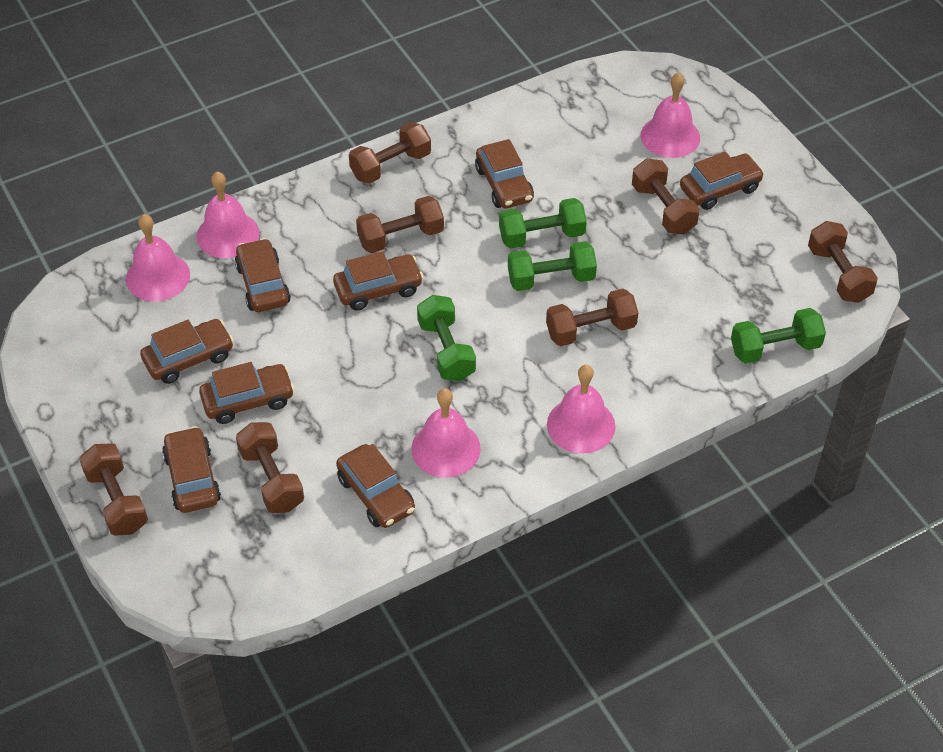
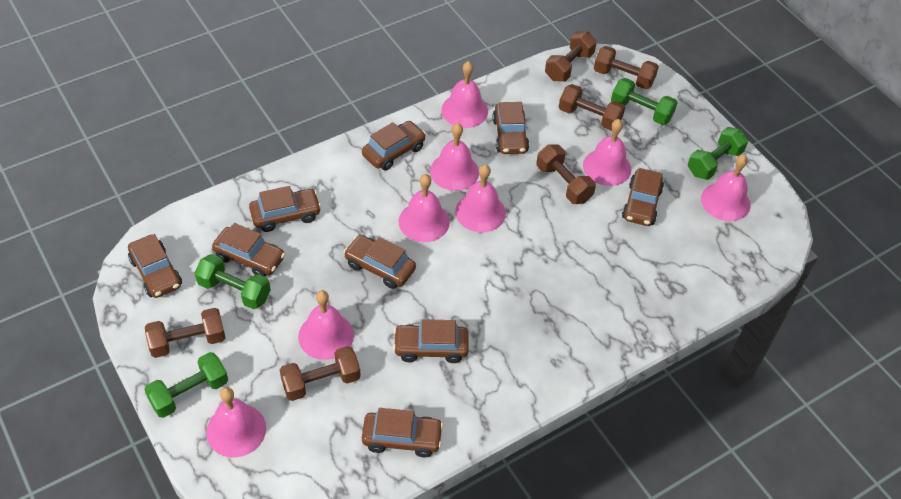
brown car: [140,319,234,384] [162,426,221,513] [199,362,295,424] [235,238,291,312] [333,251,424,311] [336,444,415,528] [475,139,534,209] [680,152,764,210] = 8 -> [128,234,182,298] [212,223,285,277] [249,186,321,232] [344,235,416,289] [362,121,426,170] [362,408,444,457] [393,319,469,363] [492,102,529,154] [622,168,664,226] = 9
brown dumbbell: [79,443,148,536] [236,422,304,513] [349,122,431,184] [356,196,444,253] [546,289,638,346] [632,158,700,234] [808,221,878,303] = 7 -> [145,308,225,358] [280,346,361,401] [536,144,596,204] [545,32,597,82] [559,84,625,131] [594,46,659,89] = 6
pink bell: [126,214,190,301] [196,171,259,258] [411,388,481,478] [547,365,616,454] [641,72,700,158] = 5 -> [206,387,266,457] [298,290,354,360] [399,174,450,242] [430,123,479,191] [441,61,488,128] [455,164,506,232] [583,119,631,186] [701,154,751,221] = 8

